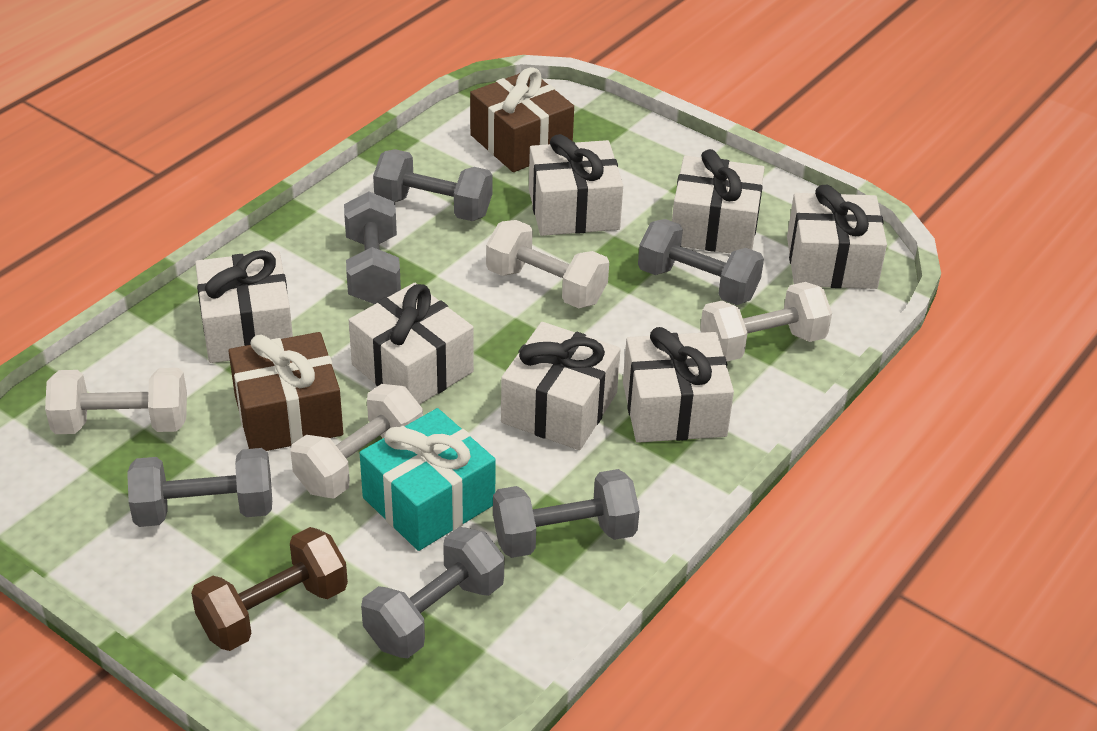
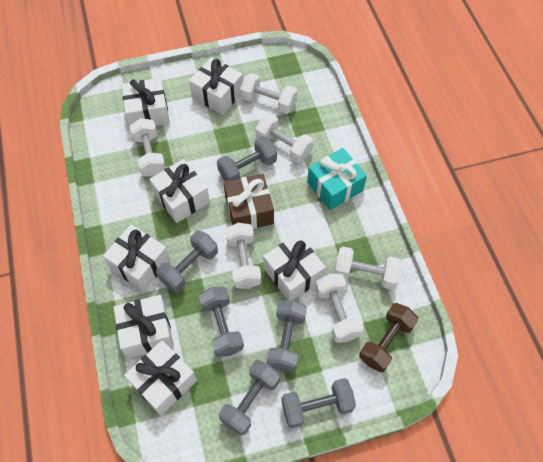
brown gift: [229,332,343,451] [470,67,574,172] = 2 -> [224,174,274,229] = 1
white dumbbell: [45,368,187,434] [291,384,423,499] [486,220,609,308] [700,282,832,361] = 4 -> [130,118,166,177] [225,223,262,289] [240,73,297,114] [255,114,313,163] [315,273,364,343] [334,247,401,290] = 6

